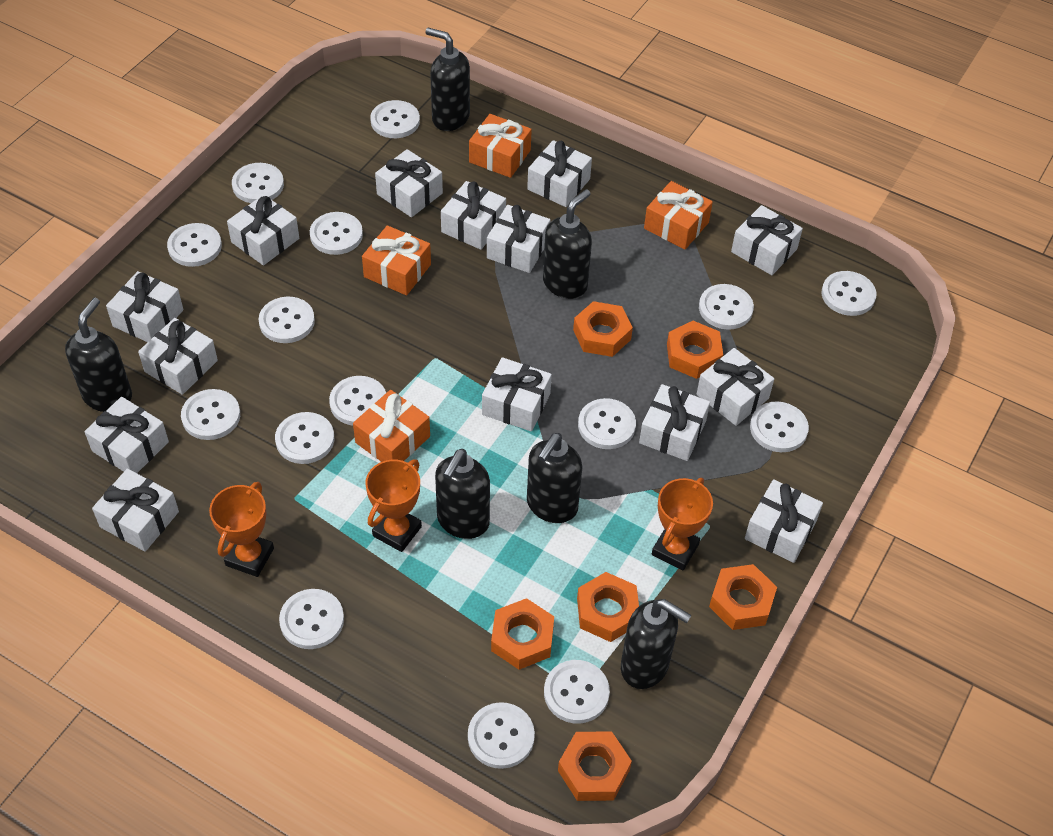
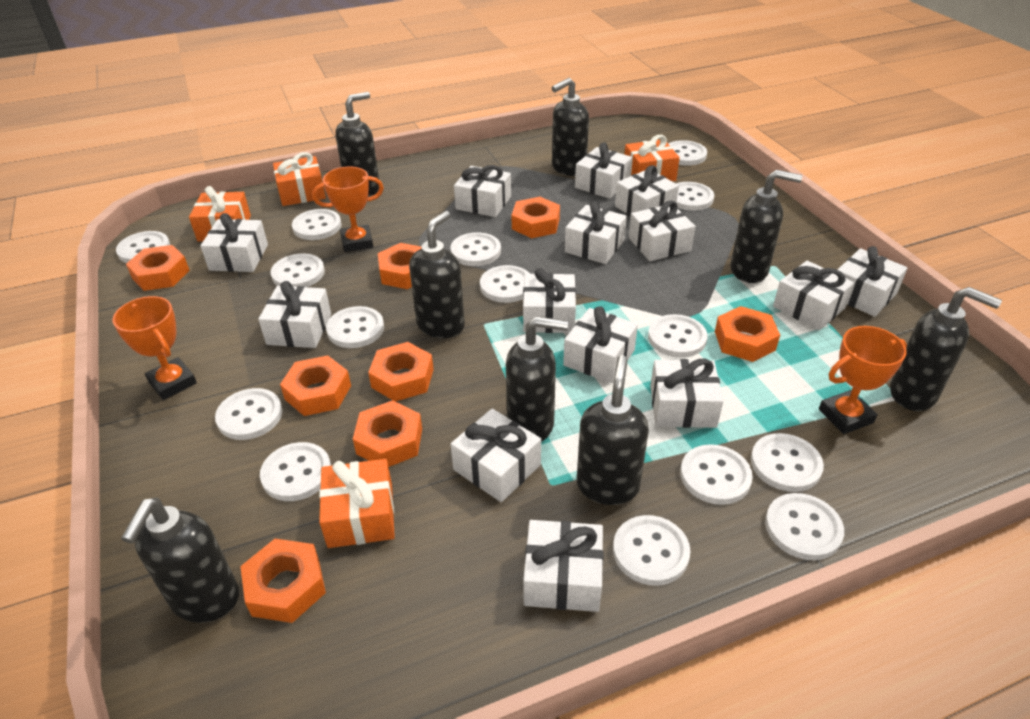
black soap dispenser: [65,298,132,412] [426,28,470,131] [435,449,490,539] [527,433,582,523] [543,189,592,299] [621,599,691,689] = 6 -> [121,498,239,623] [335,92,379,196] [409,211,465,338] [506,316,568,442] [552,78,589,176] [577,355,649,505] [730,170,802,283] [890,287,1002,411] = 8
orange nut: [491,598,554,670] [558,731,632,801] [573,301,633,357] [577,572,639,642] [667,321,723,379] [709,564,777,630] = 6 -> [126,245,190,291] [240,539,326,623] [280,355,351,416] [353,400,422,467] [368,342,434,402] [378,243,422,289] [512,197,560,238] [715,306,780,362] = 8

